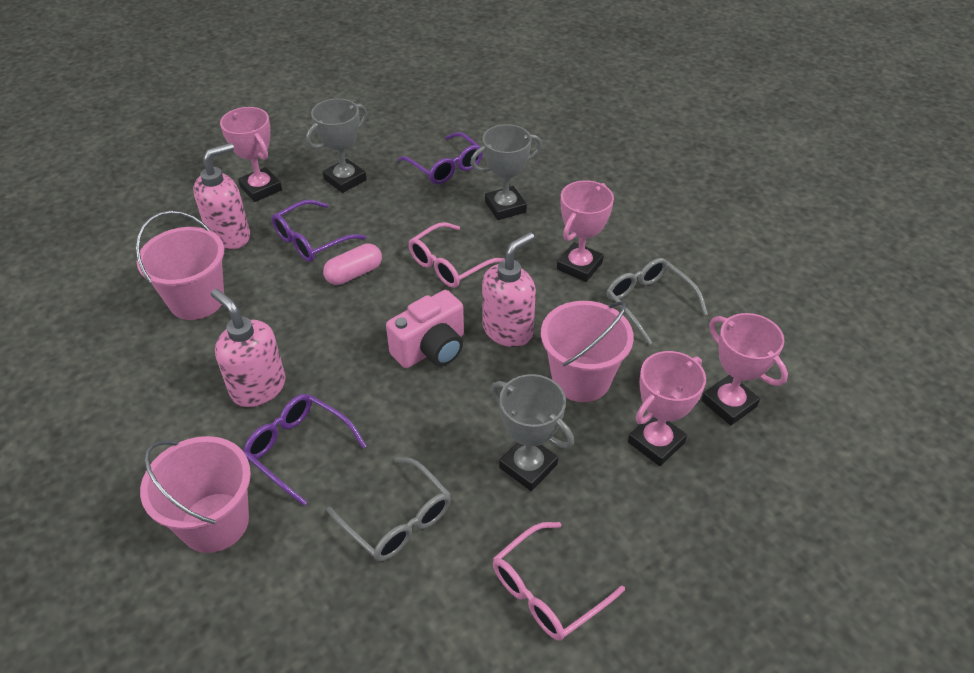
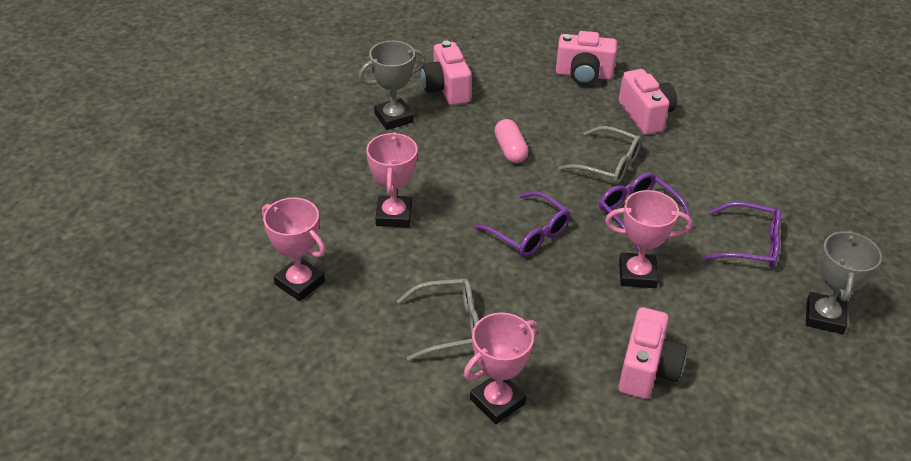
grey trophy: [306,98,367,193] [470,124,542,220] [491,374,574,491] = 3 -> [359,41,426,130] [806,230,882,334] = 2
pink bucket: [136,211,224,320] [140,436,251,553] [541,301,634,402] = 3 -> none = 0
pink camera: [386,290,464,368] = 1 -> [420,41,471,105] [556,31,617,85] [618,307,687,399] [619,69,677,135] = 4
pink glasses: [408,222,505,288] [493,522,625,641] = 2 -> none = 0
pink soap dispenser: [193,143,250,250] [211,289,286,407] [482,232,536,347] = 3 -> none = 0

